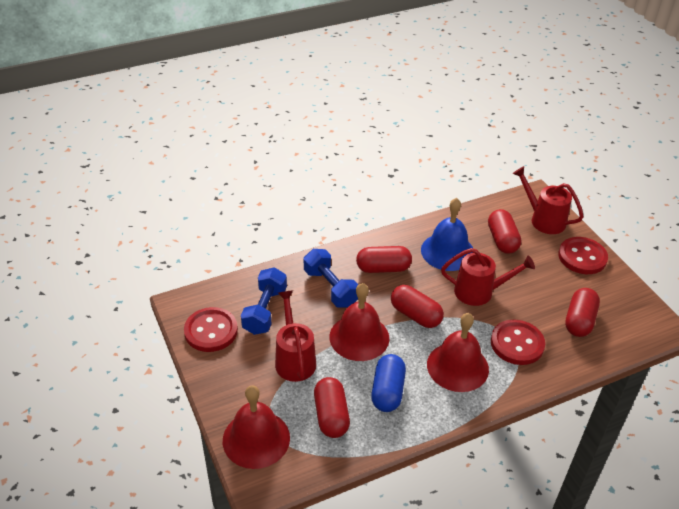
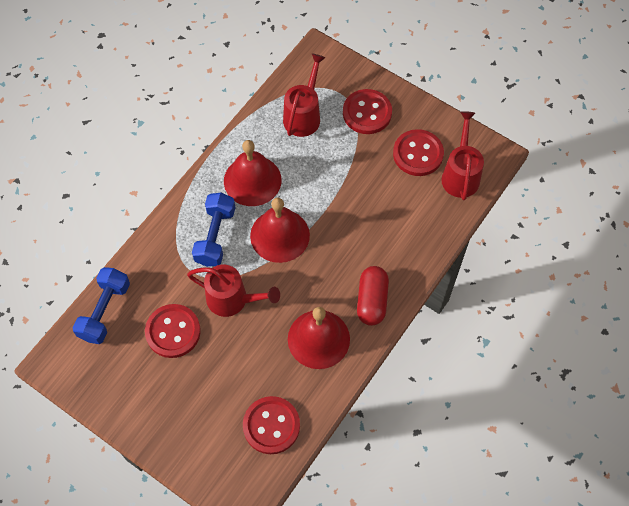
blue bell: [421,198,474,271] = 1 -> none = 0
blue capsule: [371,354,406,412] = 1 -> none = 0
red button: [184,307,238,352] [491,320,545,365] [558,237,608,274] = 3 -> [145,304,201,358] [243,396,300,454] [343,89,392,134] [393,129,444,176] = 4
red capsule: [314,377,350,438] [356,246,412,273] [391,285,444,328] [488,209,521,254] [565,288,600,337] = 5 -> [357,266,389,326] = 1

